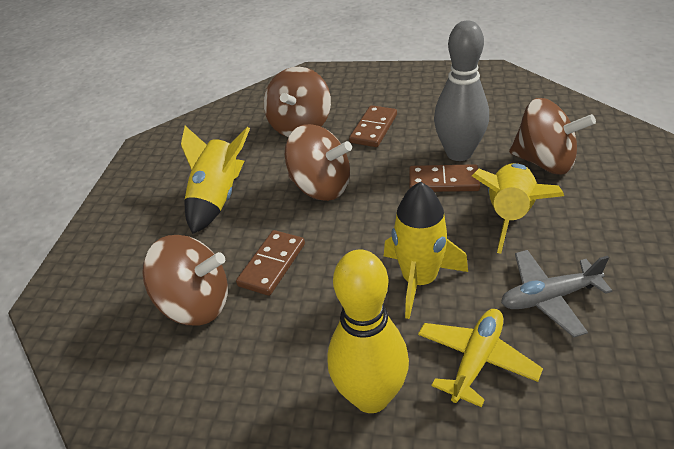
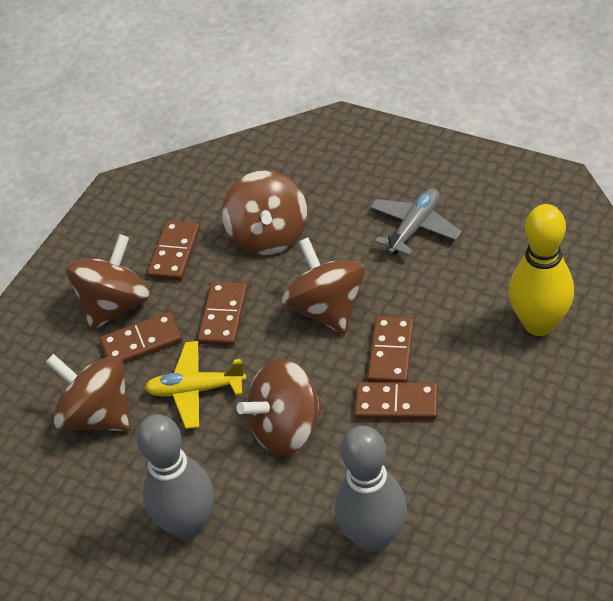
brown domino: [236,230,305,296] [349,105,397,147] [409,164,480,192] = 3 -> [100,312,182,363] [147,221,200,281] [197,282,248,346] [355,382,438,420] [367,316,414,382] = 5
brown spinning top: [142,235,228,326] [264,67,331,137] [285,124,352,201] [509,98,596,175] = 4 -> [46,354,131,431] [66,234,150,331] [222,170,307,255] [236,359,324,456] [282,237,365,334] = 5
grey bowling pin: [434,21,489,161] = 1 -> [136,414,214,539] [335,426,407,552] = 2
yellow rocket: [181,126,250,234] [384,182,468,319] [472,163,564,254] = 3 -> none = 0

